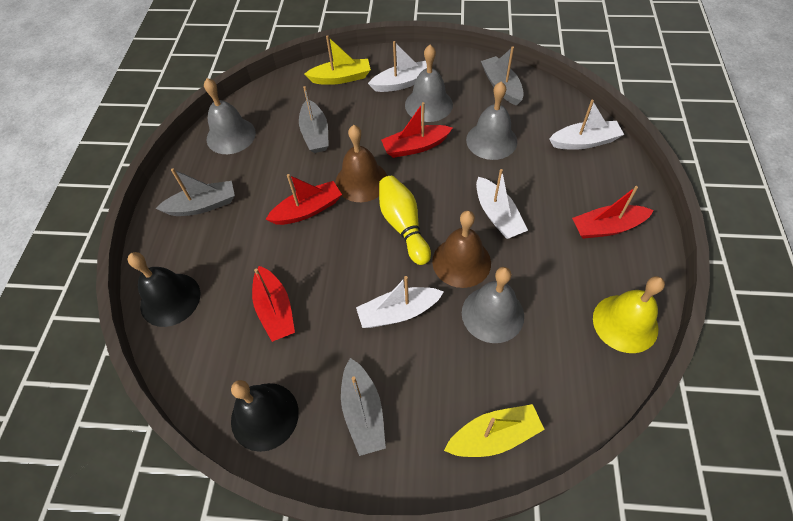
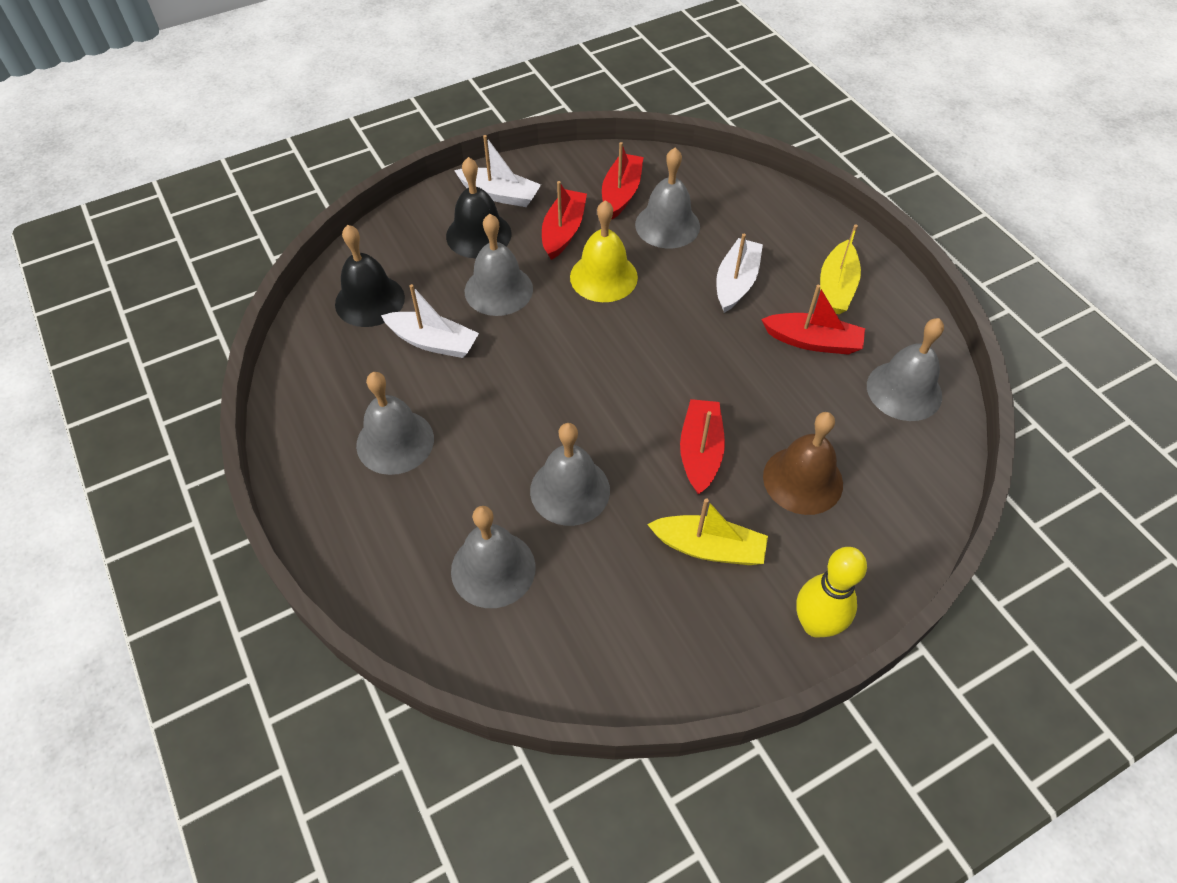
brown bell: [335,125,387,202] [432,211,491,288] = 2 -> [763,412,843,515] = 1
grey bell: [204,78,256,154] [405,45,453,122] [462,267,524,343] [466,81,517,160] = 4 -> [356,372,434,475] [451,506,536,608] [465,214,533,316] [530,423,610,526] [635,148,700,249] [867,318,944,421] = 6
grey boat: [156,168,235,216] [299,86,329,153] [341,358,386,456] [481,46,524,106] = 4 -> none = 0
white boat: [356,276,444,328] [368,41,427,92] [476,169,528,239] [549,100,624,150] = 4 -> [381,284,479,358] [454,135,541,207] [716,234,763,313] = 3

